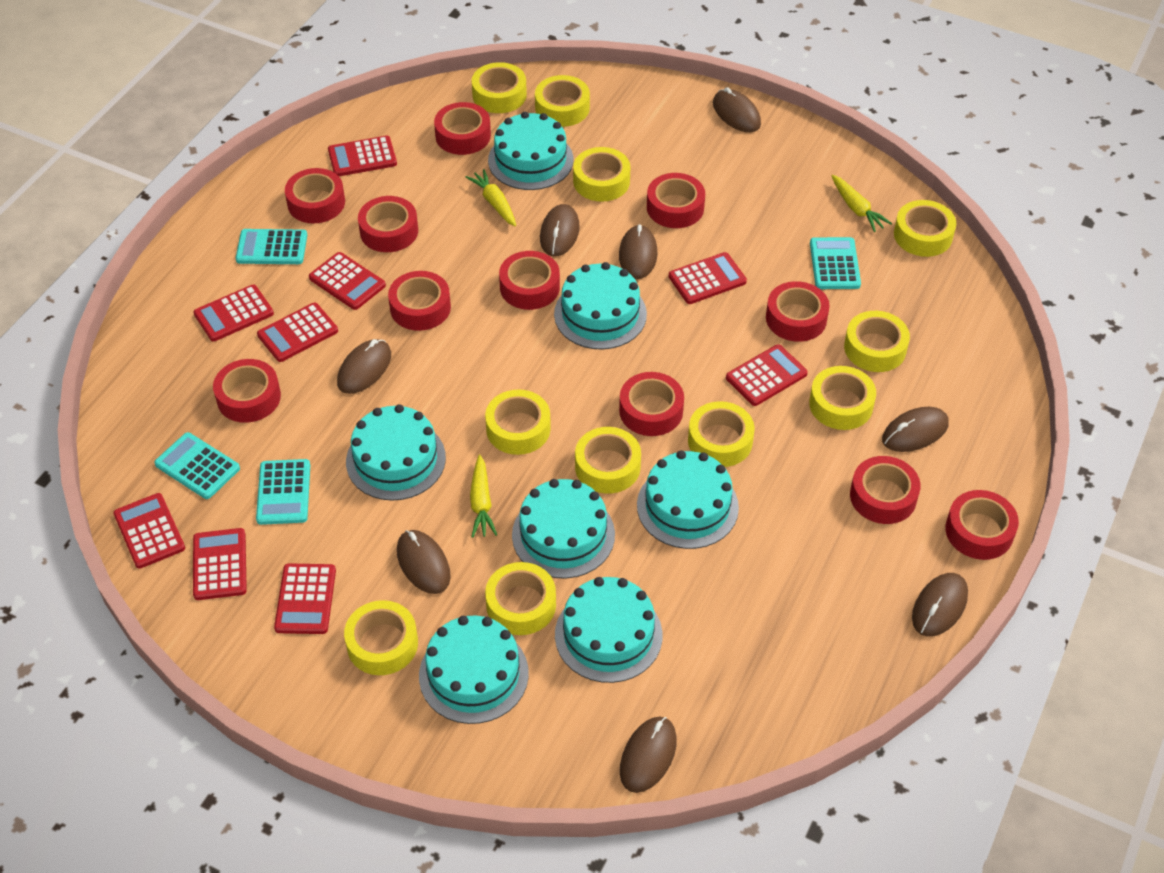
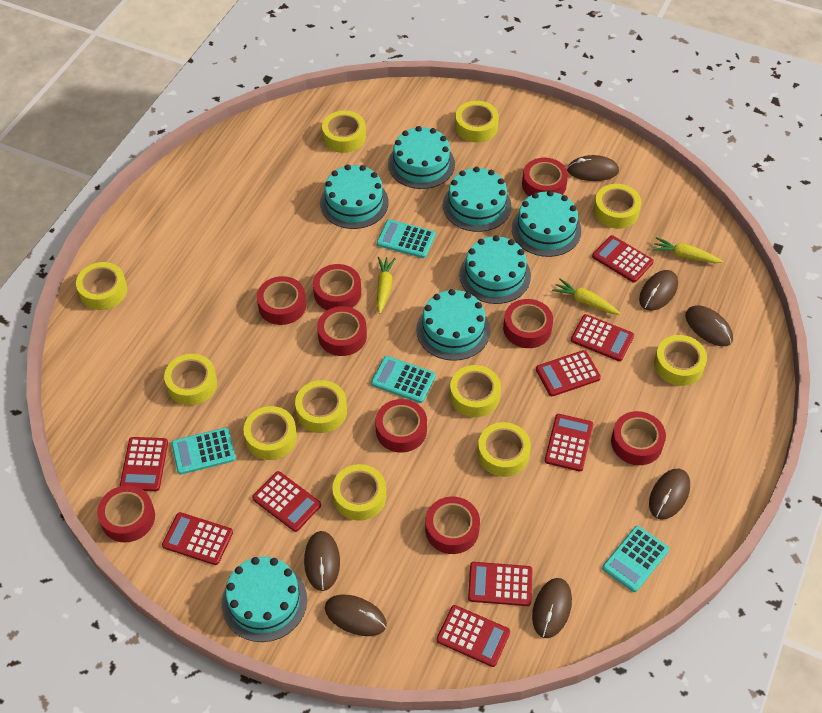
brown mouse: [337,339,391,394] [397,530,451,594] [540,204,580,256] [619,225,658,279] [620,717,677,793] [713,87,761,132] [882,407,949,452] [912,573,968,637] = 8 -> [304,531,340,591] [325,595,387,636] [532,578,572,638] [567,155,619,181] [639,270,678,311] [649,469,690,520] [685,305,733,346] = 7
red tape: [213,359,281,423] [285,168,345,223] [358,196,418,252] [388,271,451,331] [434,102,491,155] [499,251,560,310] [619,372,684,436] [647,173,705,228] [766,281,830,342] [850,456,921,524] [945,490,1019,560] = 11 -> [97,485,155,543] [257,276,306,325] [313,264,361,310] [317,306,367,356] [375,399,427,453] [425,497,480,554] [503,299,553,348] [522,158,568,196] [611,411,666,465] = 9

